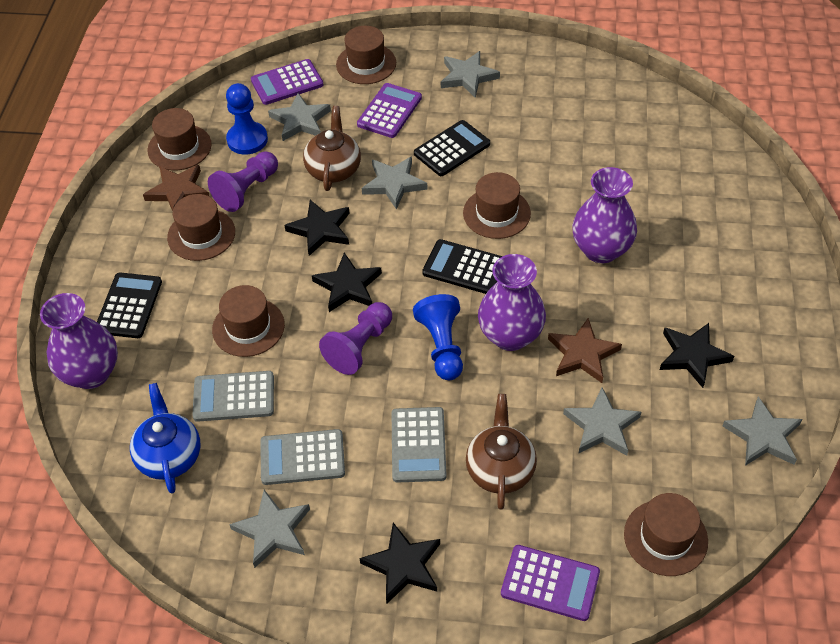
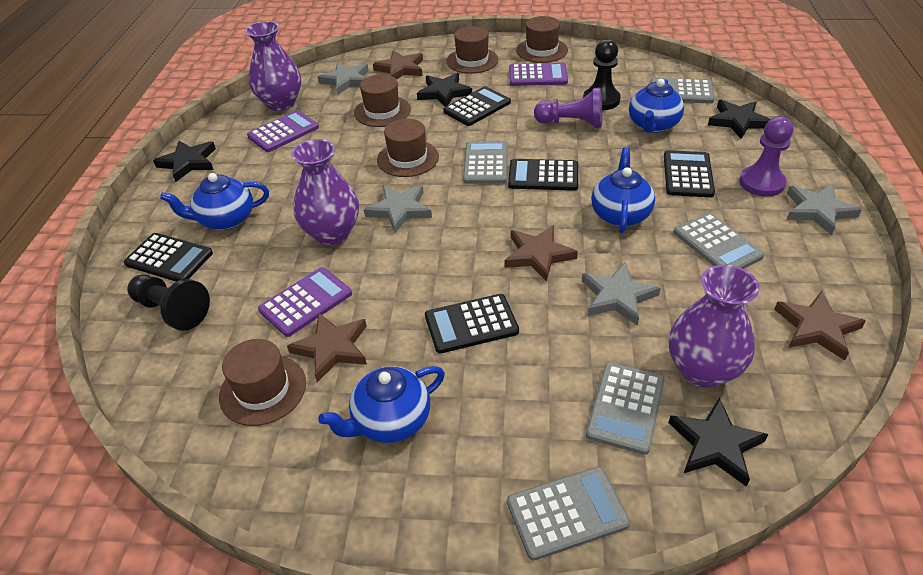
black calculator: [97,273,162,338] [414,120,490,176] [422,239,503,294] = 3 -> [124,233,213,282] [425,294,519,353] [443,86,511,126] [508,159,578,191] [664,150,715,197] = 5
black pawn: none = 0 -> [127,275,210,331] [583,39,621,110] = 2
blue pawn: [226,83,268,155] [413,294,463,380] = 2 -> none = 0
blue teapot: [130,383,200,493] = 1 -> [160,173,269,230] [318,366,445,443] [591,147,655,233] [629,79,684,133] = 4
brown hat: [147,108,212,170] [167,194,235,261] [212,285,285,357] [336,26,396,84] [463,172,531,239] [624,493,708,576] = 6 -> [219,339,306,426] [354,74,411,127] [377,119,439,177] [446,26,498,74] [516,16,568,63] = 5
brown star: [143,165,210,211] [548,318,622,383] = 2 -> [287,313,367,382] [373,50,423,80] [505,225,578,282] [774,291,866,360] = 4
brown teapot: [303,106,361,191] [466,394,537,510] = 2 -> none = 0
grey calculator: [192,371,274,422] [260,429,345,485] [392,407,447,483] = 3 -> [463,141,508,184] [507,467,630,561] [586,362,665,455] [650,77,715,104] [674,213,764,269] = 5
grey star: [229,490,310,568] [268,93,331,141] [362,157,427,210] [441,51,500,98] [563,387,641,456] [722,396,802,466] = 6 -> [318,62,369,95] [364,185,432,233] [582,263,661,326] [787,185,862,235] = 4

